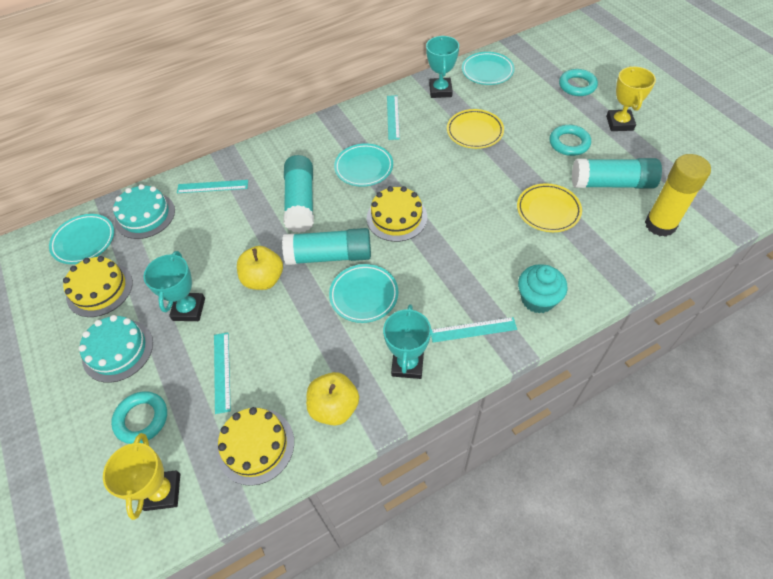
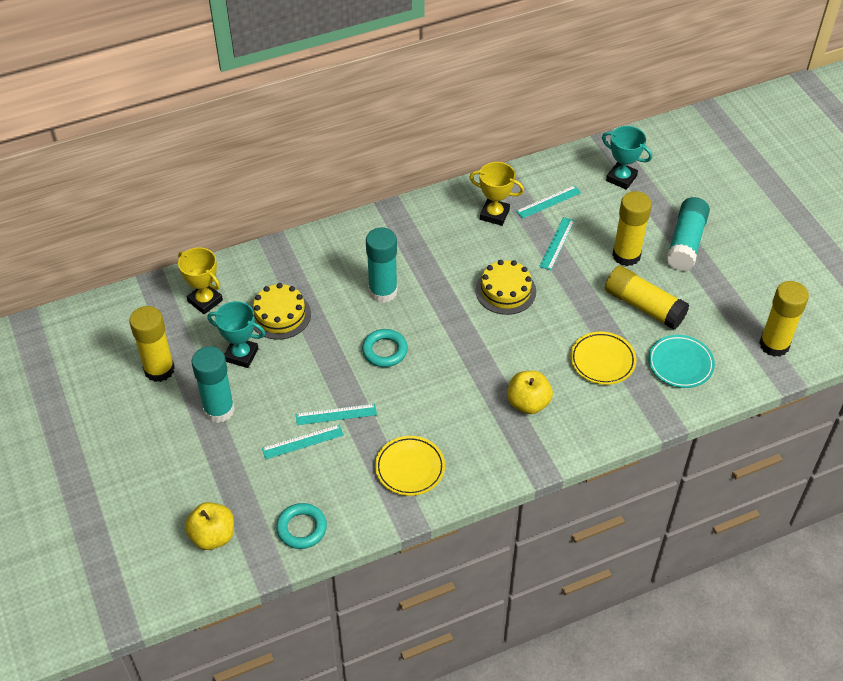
turquoise cake: [79,315,153,383] [113,184,175,239] = 2 -> none = 0
turquoise cupcake: [518,264,568,314] = 1 -> none = 0
turquoise plate: [49,214,114,264] [329,264,398,323] [334,143,393,187] [462,52,515,85] = 4 -> [648,335,715,388] = 1
turquoise ring: [111,391,167,444] [550,125,591,156] [559,69,598,96] = 3 -> [276,503,327,549] [362,329,408,367] = 2
turquoise trophy: [143,251,205,321] [383,304,431,379] [426,36,459,98] = 3 -> [207,301,265,368] [602,126,652,190] = 2
yellow cake: [63,256,133,317] [217,407,294,486] [367,186,427,242] = 3 -> [251,283,311,340] [475,260,536,315] = 2
yellow glue stick: [645,154,711,237] = 1 -> [129,306,175,382] [605,266,689,330] [612,191,652,266] [759,281,809,357] = 4

